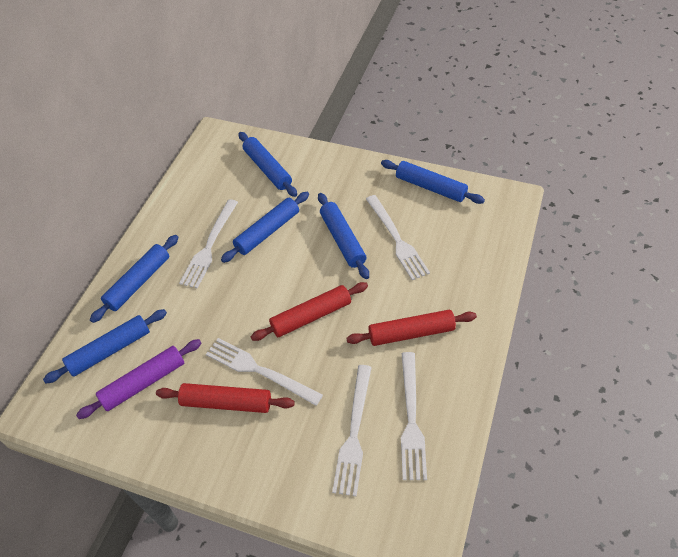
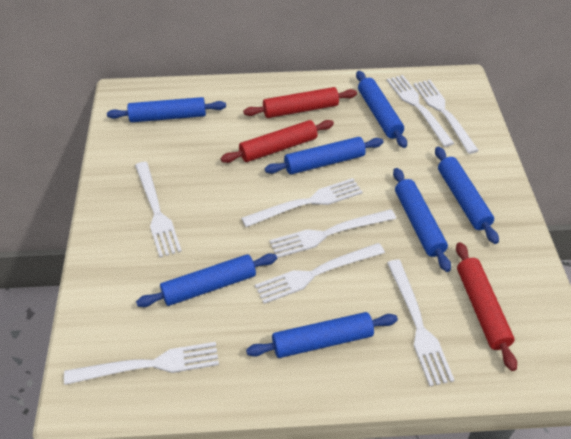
blue rolling pin: [43,309,167,383] [90,235,179,323] [221,192,309,263] [239,132,297,197] [318,193,369,279] [381,160,485,204] = 6 -> [107,97,226,122] [136,253,277,307] [246,312,398,358] [265,137,384,174] [356,71,407,148] [393,168,451,272] [435,147,499,244] = 7
purple rolling pin: [76,339,201,419] = 1 -> none = 0
white fork: [179,199,238,289] [206,338,323,406] [332,365,372,496] [366,195,430,280] [401,352,427,480] = 5 -> [64,342,219,385] [135,162,182,257] [241,178,363,227] [255,243,385,304] [270,209,396,258] [387,75,454,147] [387,260,455,386] [414,80,479,154] = 8

